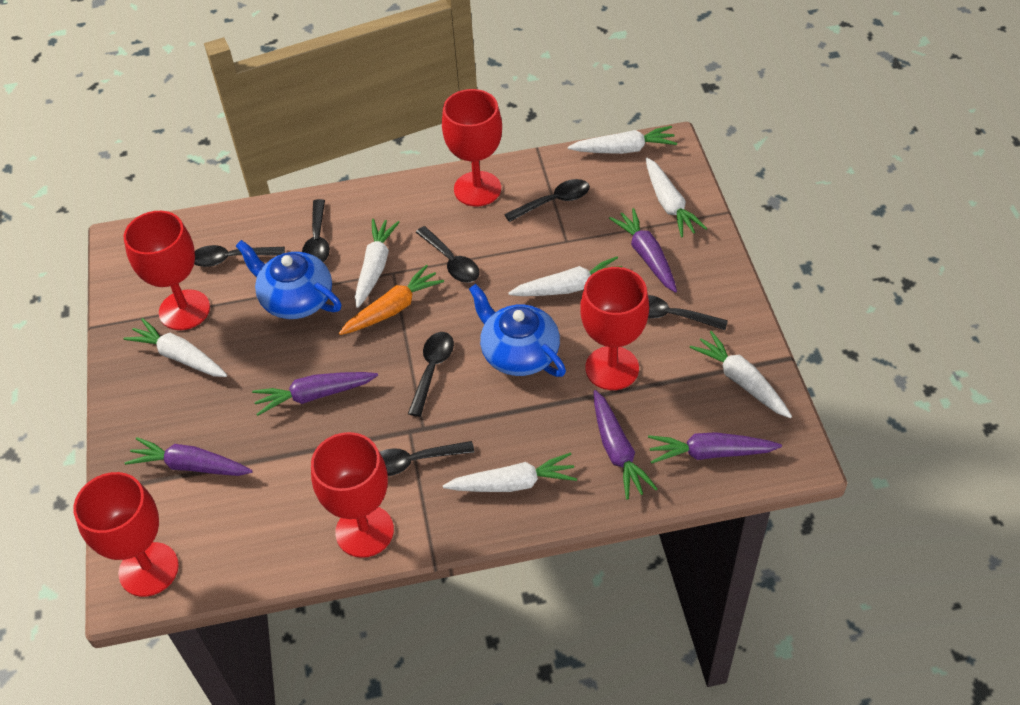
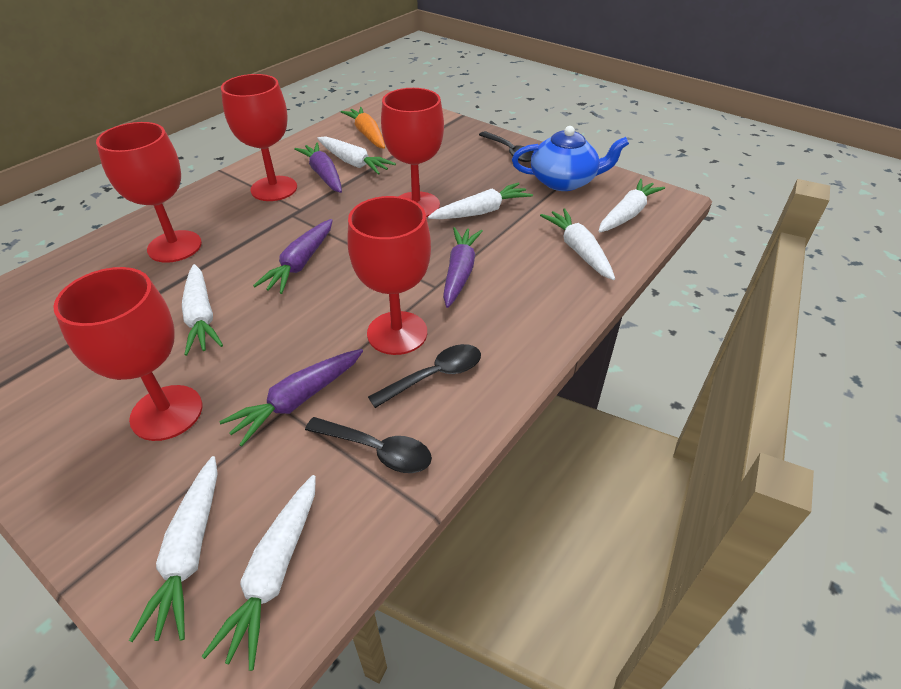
black spoon: [194,245,285,267] [302,199,330,262] [380,441,475,476] [408,332,454,417] [416,226,479,283] [504,179,590,222] [648,295,728,330] = 7 -> [305,417,432,473] [368,344,481,408] [479,131,534,162] = 3
blue teapot: [236,240,341,319] [469,284,566,377] = 2 -> [512,126,629,191] = 1
purple carrot: [125,437,253,476] [252,372,378,416] [593,390,658,500] [609,208,677,293] [648,432,782,464] = 5 -> [219,349,363,446] [253,219,333,294] [294,143,342,193] [443,227,483,308] = 4

